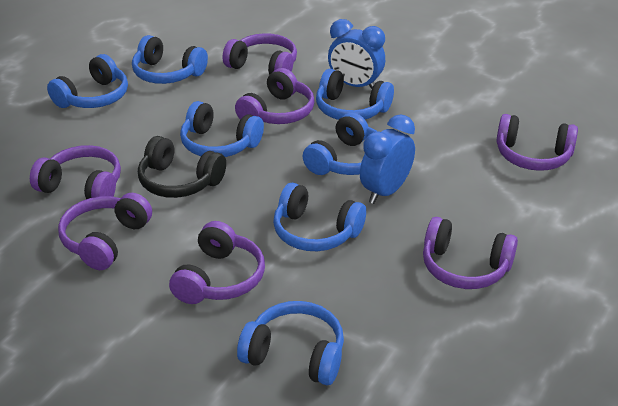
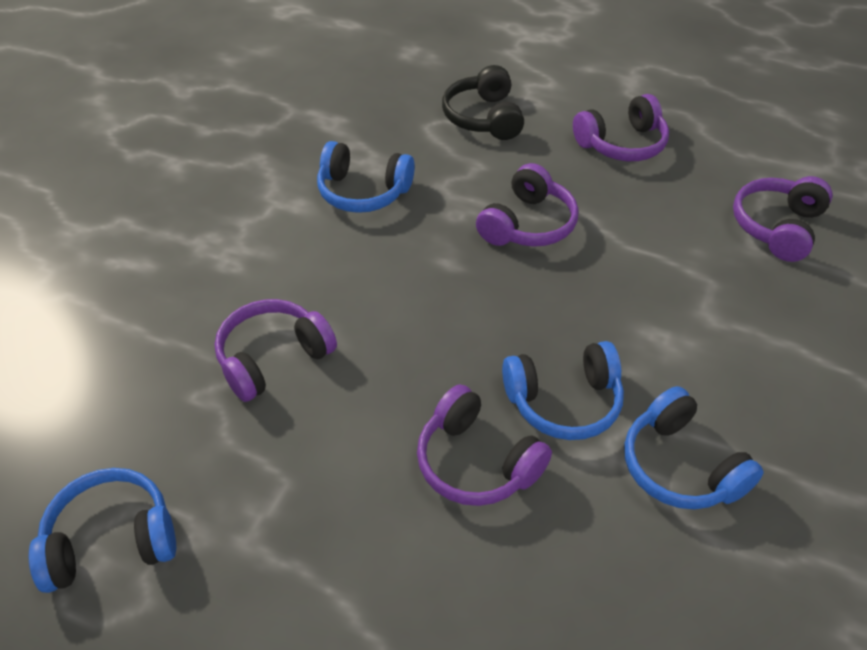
blue clock: [328,19,385,89] [360,114,415,204] = 2 -> none = 0
blue headphones: [47,54,128,108] [132,35,208,84] [180,101,264,157] [237,301,344,385] [273,183,366,251] [302,113,377,175] [316,69,394,120] = 7 -> [29,468,176,593] [317,141,415,213] [502,341,624,440] [624,386,764,510] = 4
purple headphones: [30,145,121,199] [58,193,152,270] [169,221,265,304] [223,33,297,75] [235,68,315,124] [423,217,518,289] [496,114,578,171] = 7 -> [215,299,337,402] [417,384,552,506] [476,163,578,247] [573,94,669,161] [733,176,833,262] = 5

